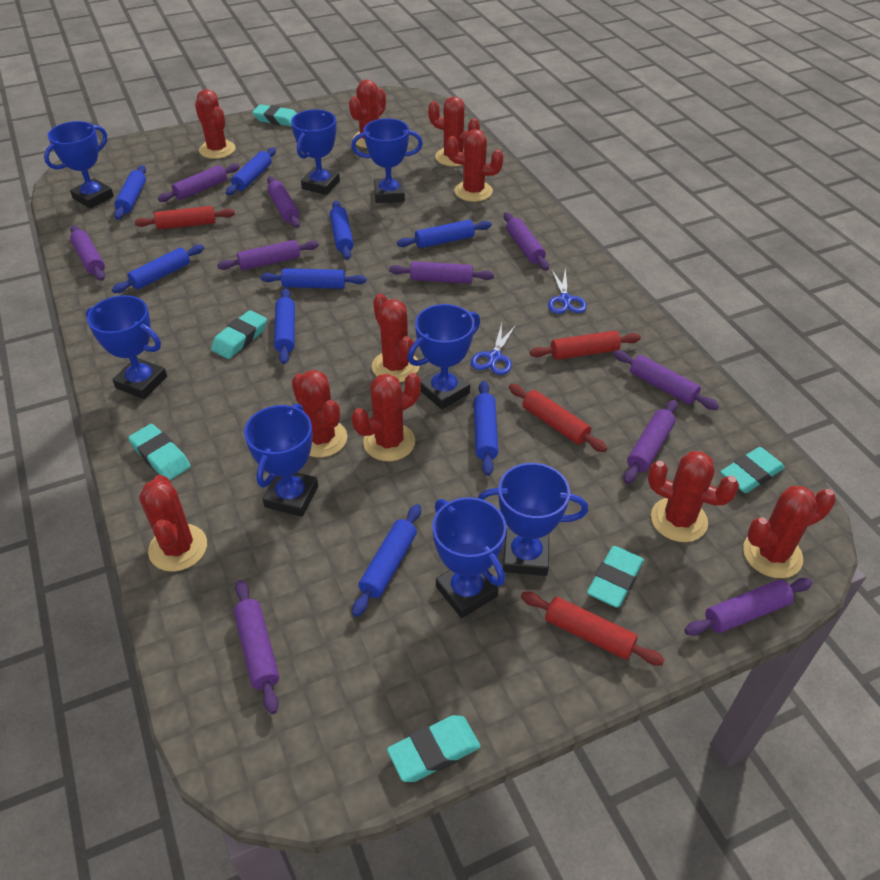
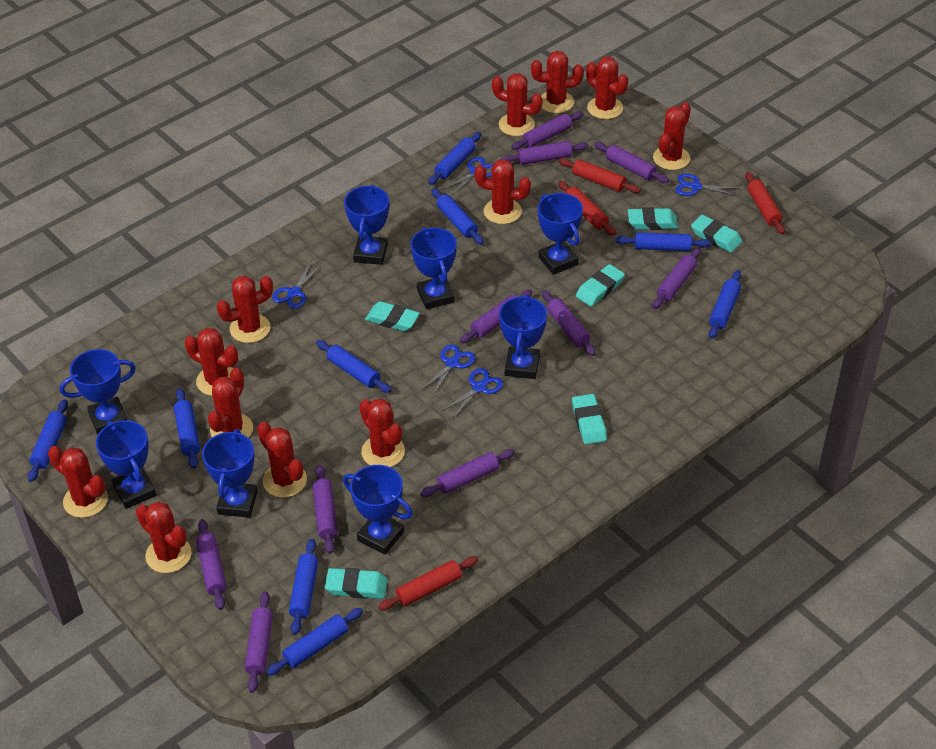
blue scissors: [471,323,516,375] [548,268,587,314] = 2 -> [272,262,322,309] [421,345,475,395] [442,368,503,418] [444,157,493,195] [675,173,739,196] = 5
red cactus: [139,475,207,572] [195,89,236,159] [292,370,347,457] [349,79,386,148] [352,373,421,461] [372,294,420,382] [428,96,480,166] [446,129,504,202] [648,451,739,542] [743,486,836,578] = 10 -> [48,446,108,518] [136,502,192,573] [185,328,238,396] [208,368,253,438] [217,276,273,343] [257,422,307,498] [360,399,405,467] [474,159,531,224] [492,73,543,136] [531,51,584,113] [586,57,628,119] [653,102,691,170] = 12

